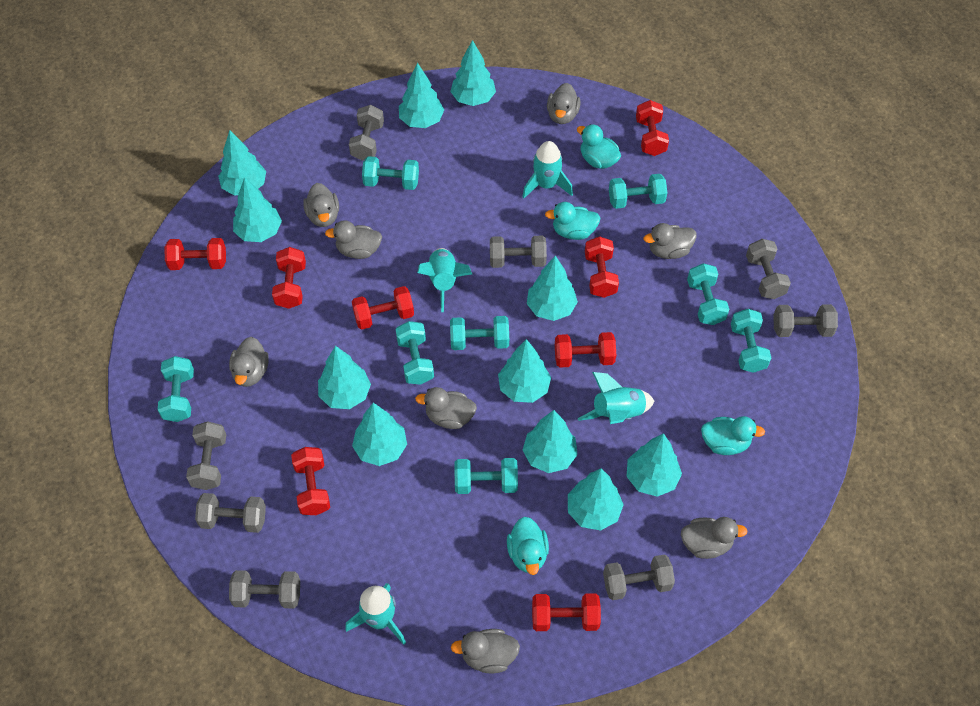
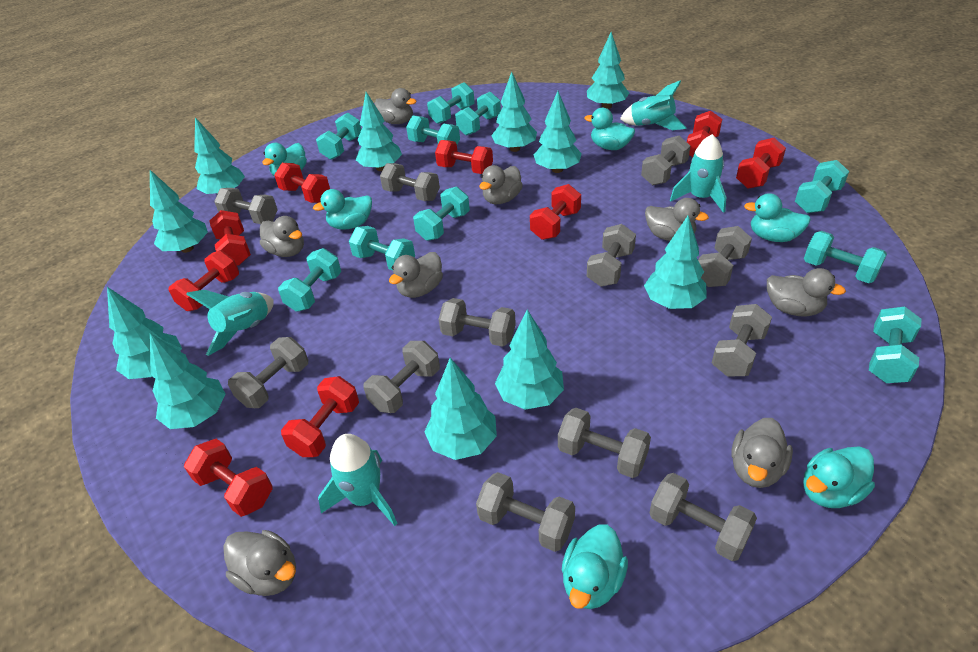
grey dumbbell: [186,421,226,490] [195,493,266,533] [229,570,300,608] [349,105,384,161] [490,236,547,268] [603,555,675,600] [746,239,791,299] [774,304,838,337] = 8 -> [214,188,278,224] [228,337,308,408] [363,341,440,413] [380,163,440,201] [439,298,516,347] [476,472,575,552] [558,408,651,478] [587,224,636,287] [641,136,690,185] [650,473,757,561] [698,226,752,287] [712,304,772,377] = 12
red dumbbell: [164,238,226,270] [272,247,306,309] [291,447,330,515] [352,286,414,330] [532,594,601,631] [555,332,616,368] [585,236,619,298] [636,100,669,156] = 8 -> [169,250,239,311] [184,439,273,517] [209,210,251,266] [274,163,330,203] [281,376,359,457] [435,140,493,174] [530,184,581,240] [687,111,722,157] [736,138,786,189] = 9
turquoise duck: [507,517,549,575] [545,202,600,240] [577,124,621,169] [701,416,765,455] = 4 -> [262,143,307,176] [313,189,372,229] [562,524,628,609] [584,108,635,150] [744,193,811,242] [803,446,875,508] = 6
turquoise dumbbell: [158,356,194,422] [362,156,419,190] [396,321,434,385] [450,316,509,350] [455,458,518,494] [609,174,667,209] [687,263,729,325] [731,309,771,373] = 8 -> [278,248,341,312] [316,113,361,160] [349,226,415,270] [406,115,460,145] [413,187,470,241] [427,82,474,124] [455,92,501,135] [795,160,849,213] [804,231,887,283] [869,307,922,383] = 10

